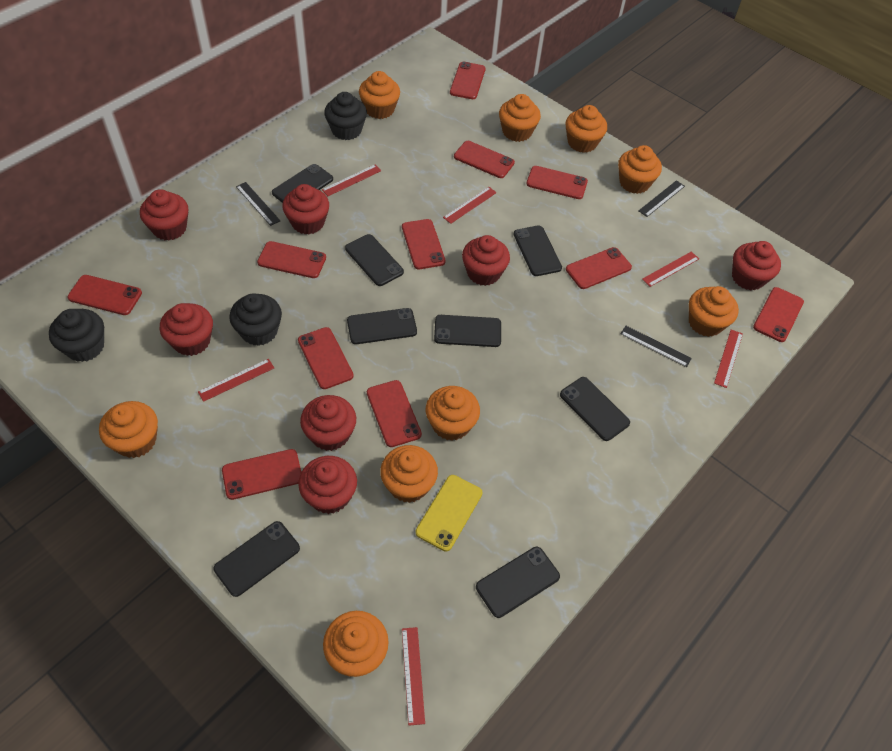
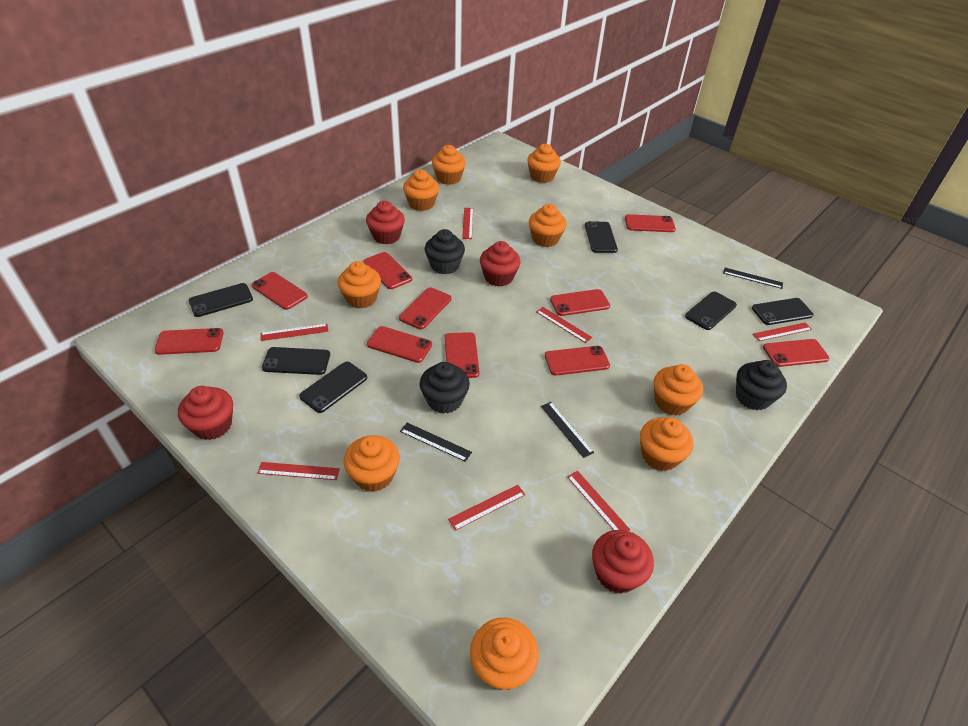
black phone: [213,521,300,597] [272,164,333,203] [345,234,404,286] [347,308,417,344] [434,315,501,347] [476,547,560,618] [514,225,562,276] [560,377,630,441] = 8 -> [189,283,253,317] [262,347,330,375] [299,362,367,413] [585,221,618,253] [685,291,737,330] [752,298,813,325] = 6
red cupcake: [140,189,188,241] [160,303,213,356] [282,184,329,234] [298,456,357,514] [300,395,356,451] [462,235,510,286] [732,241,781,291] = 7 -> [178,386,233,440] [366,201,405,244] [480,241,521,287] [592,530,654,594] = 4
red phone: [67,275,142,315] [222,449,301,500] [257,241,326,278] [298,327,354,389] [367,380,422,447] [402,219,446,269] [450,61,486,99] [454,141,515,178] [526,166,588,199] [566,247,632,289] [753,287,804,342] = 11 -> [154,328,224,355] [251,272,308,310] [363,252,412,289] [367,326,432,363] [399,287,452,329] [445,332,480,378] [545,346,610,376] [550,289,610,316] [625,214,676,232] [763,339,830,367] = 10
red ruler: [198,359,274,402] [322,165,381,196] [402,627,425,726] [443,187,497,224] [642,251,699,287] [714,330,743,388] = 6 -> [257,462,340,480] [260,324,328,341] [448,485,525,531] [462,208,473,239] [536,307,592,343] [567,471,630,531] [753,322,812,341] = 7
yellow phone: [416,475,483,552] = 1 -> none = 0

